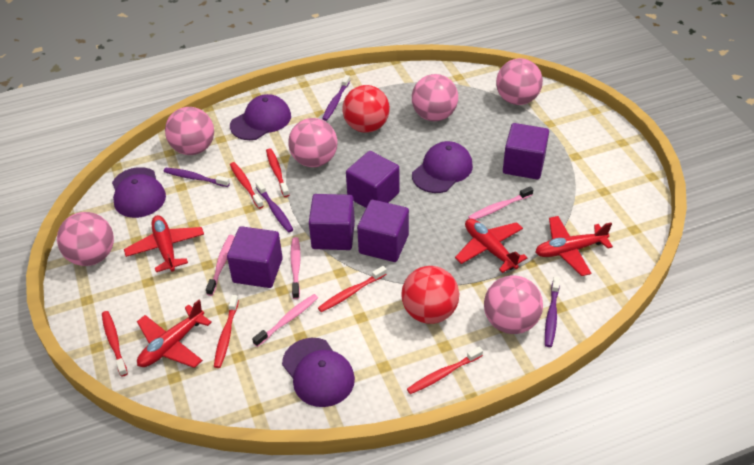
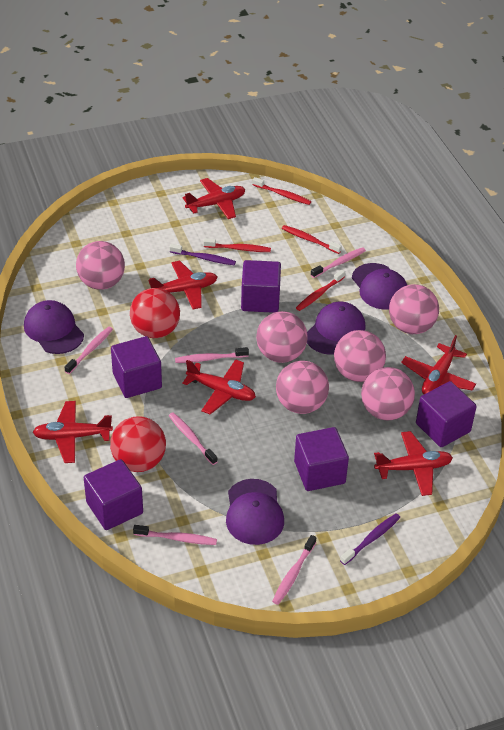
pink toothbrush: [206,235,235,296] [252,294,318,347] [290,237,301,299] [468,186,533,220] = 4 -> [65,327,113,374] [133,525,217,545] [169,412,218,465] [175,347,249,363] [272,535,316,605] [310,247,366,278] = 6
purple toothbrush: [164,168,230,187] [255,180,293,233] [322,75,350,121] [545,277,560,347] = 4 -> [169,244,236,265] [340,514,400,565] = 2
red plane: [124,215,204,272] [137,300,212,368] [455,219,528,273] [536,216,613,276] = 4 -> [33,401,113,463] [149,261,217,309] [182,359,256,414] [183,178,245,219] [374,431,453,496] [401,335,476,394] = 6
red toothbrush: [102,311,128,377] [214,295,239,368] [230,162,264,209] [266,148,289,197] [318,266,387,312] [407,346,483,394] = 6 -> [203,238,271,252] [252,177,311,205] [282,225,342,254] [296,270,345,311] = 4

